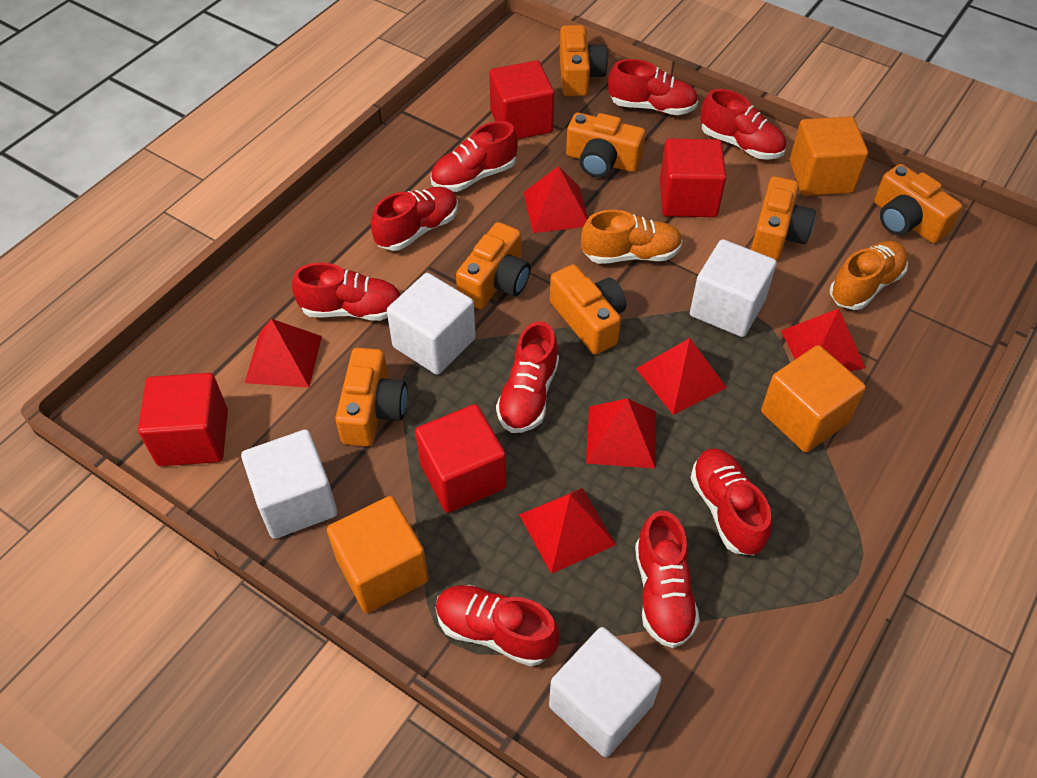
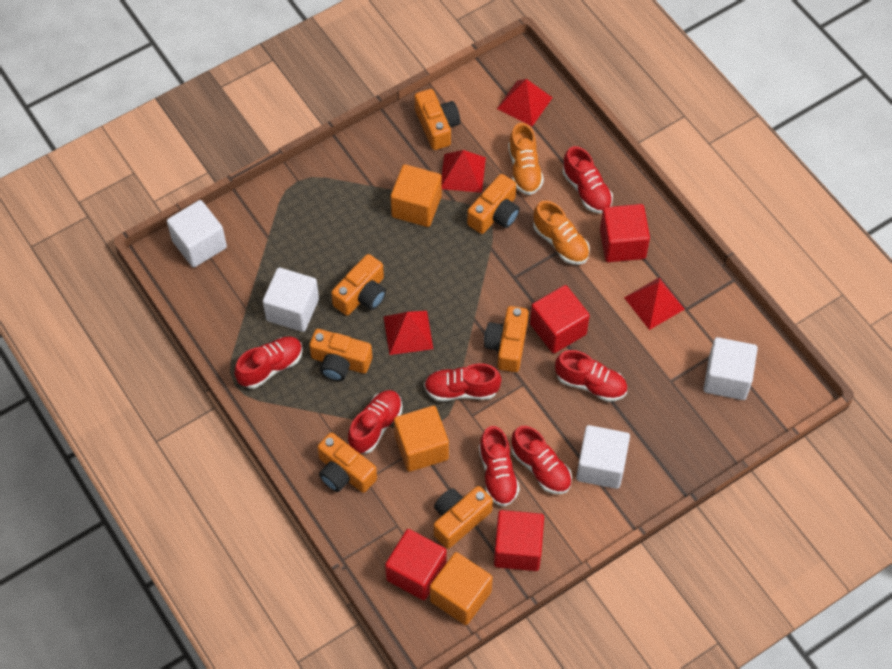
red pyramid: [245,319,322,388] [519,488,616,574] [523,166,588,233] [586,398,656,468] [636,338,727,415] [781,308,865,371] = 6 -> [384,311,433,355] [442,150,486,193] [497,79,553,126] [624,277,685,330] = 4
red shoe: [292,262,400,321] [371,187,458,251] [430,121,518,192] [436,585,560,666] [496,321,559,433] [608,59,698,115] [635,511,700,648] [690,448,772,555] [700,89,786,160] = 9 -> [234,336,303,389] [348,390,402,454] [424,363,501,402] [479,426,520,507] [511,426,572,494] [555,350,627,402] [562,146,613,213] = 7

